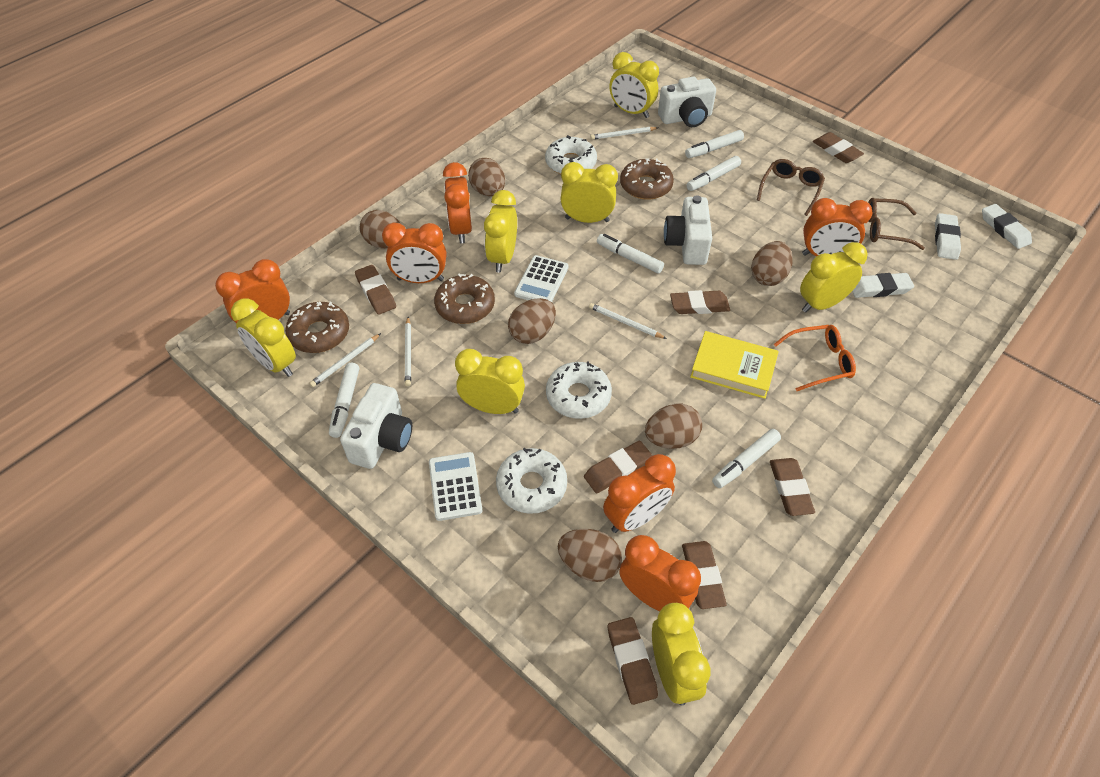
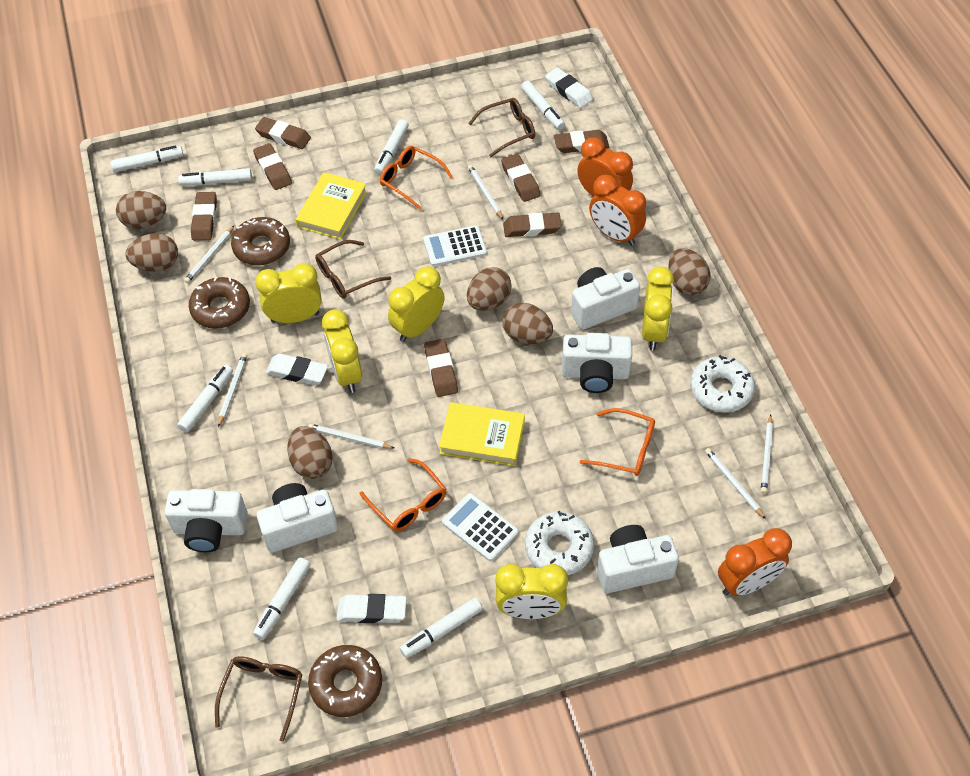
brown glasses: [757,159,825,216] [868,198,925,250] = 2 -> [215,656,303,742] [315,240,391,299] [469,98,535,157] = 3
orange clock: [215,259,290,323] [382,223,446,283] [443,162,472,243] [603,454,676,533] [620,535,701,612] [802,198,872,256] = 6 -> [577,137,633,197] [589,175,646,246] [718,528,792,596] = 3
orange glasses: [774,325,856,391] = 1 -> [359,458,446,532] [380,146,453,210] [580,408,655,476] = 3
white camera: [340,383,412,469] [658,77,716,127] [664,195,712,265] = 3 -> [165,489,248,552] [257,483,338,553] [562,333,632,393] [571,267,640,330] [597,525,679,593] = 5
white donut: [496,448,567,514] [545,135,597,174] [546,362,612,419] = 3 -> [525,511,594,575] [690,355,755,413] = 2
white marker: [329,363,359,438] [597,234,664,273] [685,130,744,158] [686,156,741,191] [712,429,781,488] = 5 -> [110,145,183,172] [177,365,233,432] [178,168,252,186] [253,557,310,640] [374,119,409,175] [400,598,483,658] [521,81,565,130] = 7
white pencil: [309,333,381,387] [405,317,411,386] [589,303,667,339] [590,127,658,140] = 4 -> [184,226,234,283] [218,353,247,427] [308,424,394,449] [468,165,503,220] [705,448,766,519] [761,414,773,494] = 6
yellow book: [690,331,779,399] = 1 -> [296,172,367,239] [439,402,525,466] = 2
yellow clock: [231,299,296,377] [455,349,525,414] [484,190,517,273] [560,162,618,223] [609,52,659,118] [652,603,711,705] [800,242,868,313] = 7 -> [255,263,322,323] [322,309,362,393] [388,267,445,342] [495,564,568,619] [642,266,674,350] = 5

